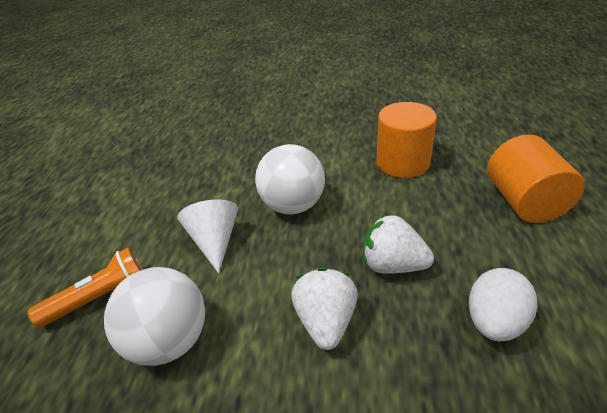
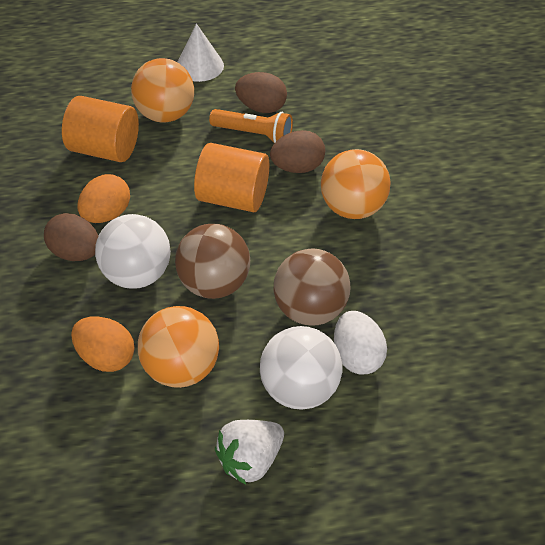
brown ball: none = 0 -> [175,224,250,299] [274,249,350,326] = 2
brown egg: none = 0 -> [44,213,98,261] [235,72,287,113] [270,130,325,173] = 3
orange ball: none = 0 -> [131,58,194,123] [138,306,219,388] [321,149,391,219] = 3
orange egg: none = 0 -> [71,316,135,372] [78,174,130,223] = 2
white strawberry: [291,268,358,350] [363,214,434,274] = 2 -> [215,420,284,485] = 1

